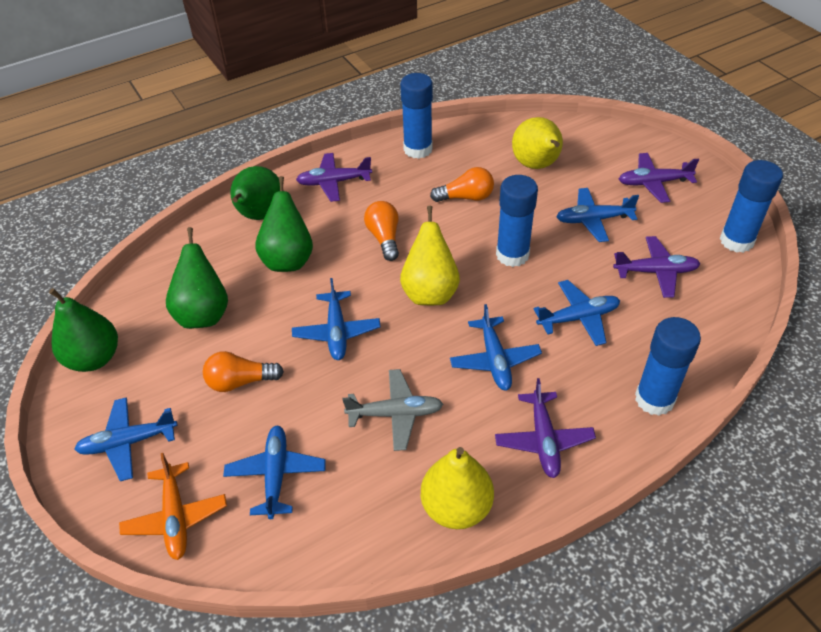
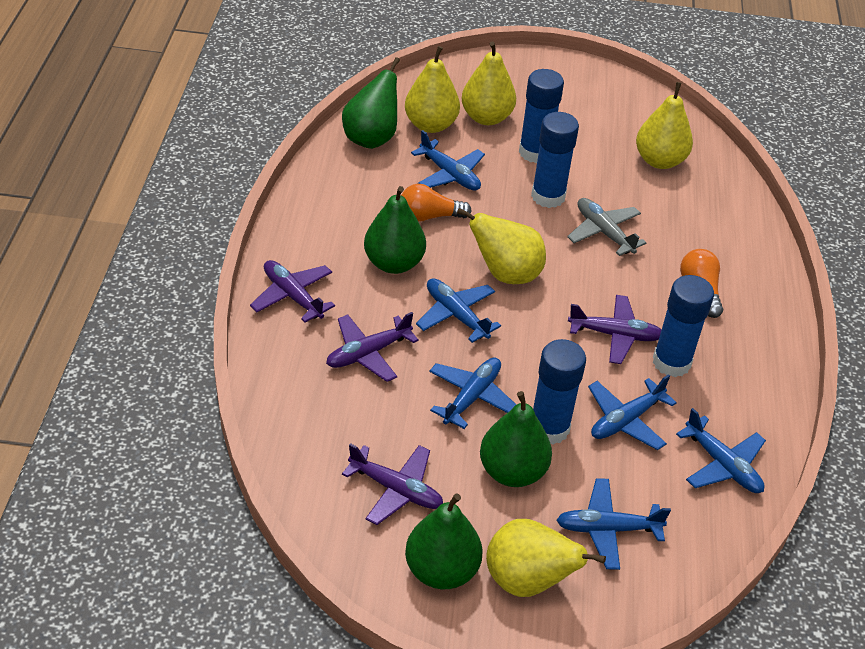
orange light bulb: [203,351,284,392] [364,201,399,261] [430,167,494,202] = 3 -> [401,184,471,222] [680,249,723,318] = 2
orange plane: [119,453,227,560] = 1 -> none = 0
yellow pear: [400,206,460,305] [421,447,494,529] [512,117,563,169] = 3 -> [405,46,460,133] [457,208,546,284] [462,41,516,125] [486,519,606,597] [636,82,693,169] = 5

